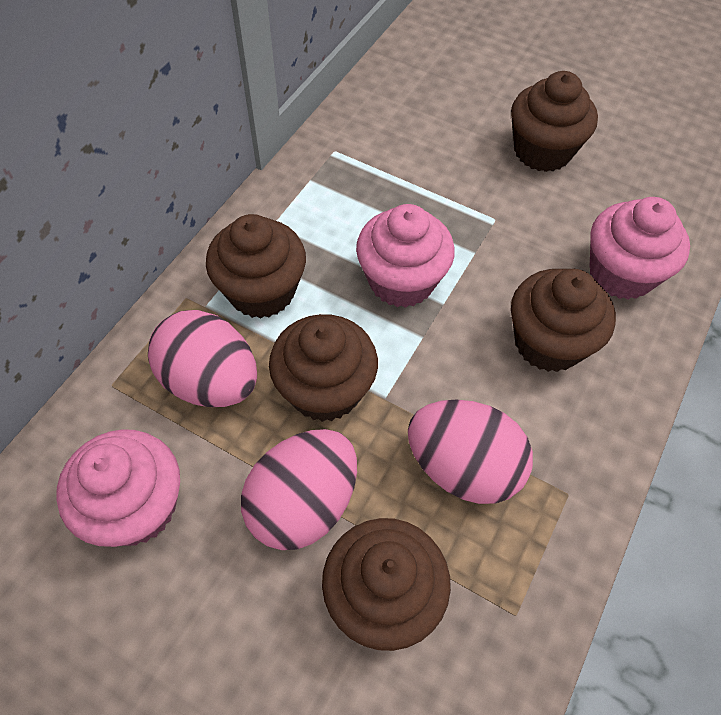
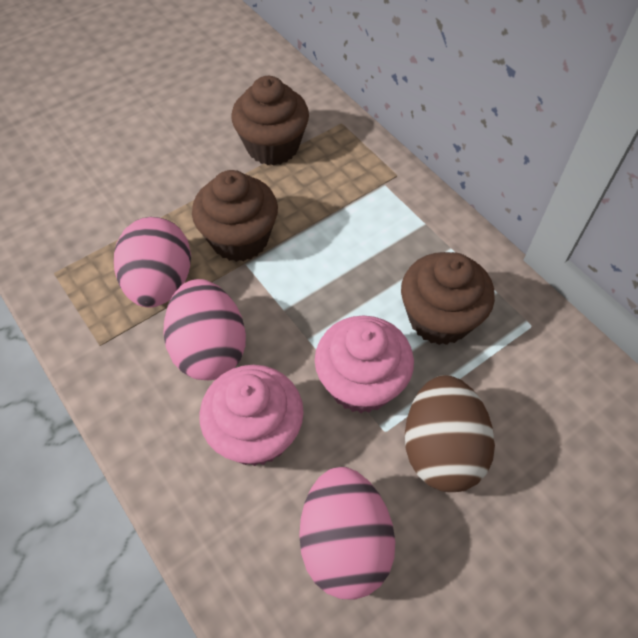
brown cupcake: [206,214,306,319] [269,314,378,422] [322,518,451,651] [511,71,598,172] [511,269,616,372] = 5 -> [192,170,278,262] [232,76,309,165] [401,252,495,345] = 3
brown egg: none = 0 -> [405,375,495,492] = 1
pink cupcake: [56,429,180,547] [356,204,455,308] [589,197,690,300] = 3 -> [199,365,304,466] [315,316,414,413] = 2

